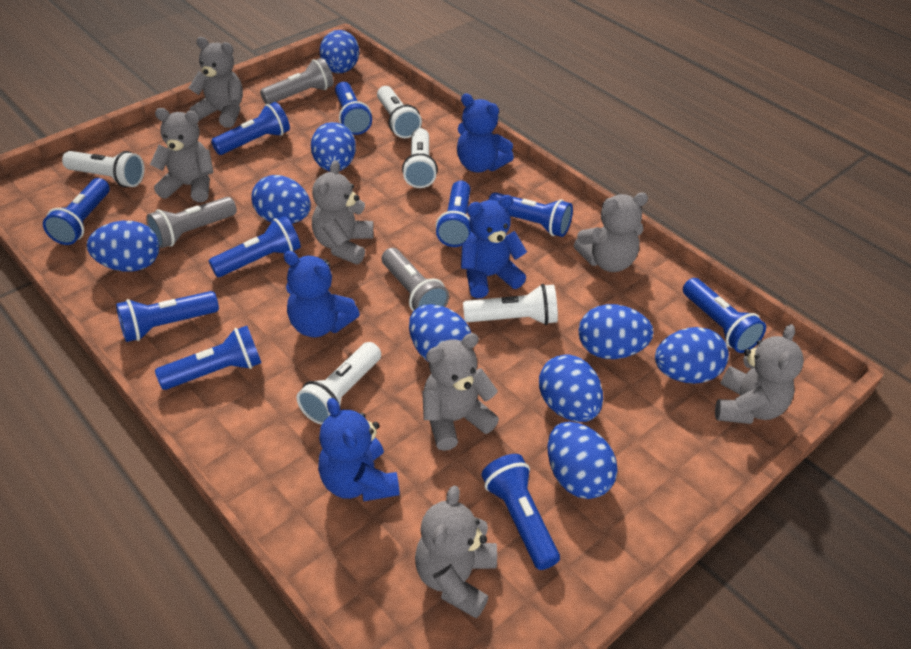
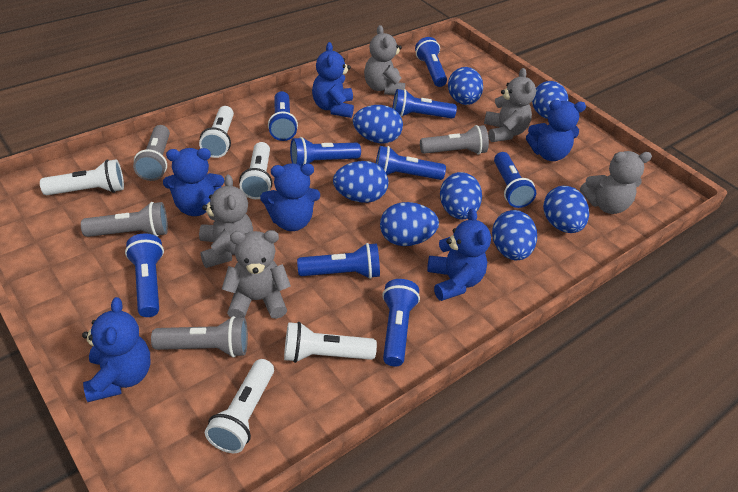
blue egg: [87,221,159,272] [251,175,311,224] [311,122,356,171] [320,30,359,74] [409,304,471,362] [539,354,603,422] [548,422,618,499] [578,304,654,359] [655,327,729,384] = 9 -> [333,161,388,203] [353,105,403,144] [380,202,439,246] [440,172,482,219] [448,67,483,105] [492,210,537,260] [532,81,569,119] [543,186,589,233] = 8
blue flashlight: [43,178,110,245] [116,291,219,342] [155,326,261,390] [209,216,301,277] [211,102,290,155] [335,82,372,135] [436,181,472,247] [481,454,560,570] [489,192,573,237] [683,278,766,353] = 10 -> [125,233,164,317] [268,91,298,141] [290,137,361,166] [297,243,380,279] [376,146,446,180] [382,279,420,367] [393,89,457,119] [415,37,447,87] [494,152,536,208] = 9
blue teddy bear: [284,251,360,338] [318,398,400,502] [457,93,514,173] [461,195,527,298] = 4 -> [82,297,151,402] [163,148,224,216] [260,163,320,231] [312,42,354,118] [427,208,491,301] [526,100,586,161] = 6
grey flashlight: [147,197,237,248] [260,58,334,104] [382,248,449,311] = 3 -> [81,202,168,237] [133,125,170,181] [151,316,248,357] [420,125,489,155] = 4
grey teddy bear: [150,108,213,202] [189,37,243,128] [312,160,374,264] [415,486,497,619] [422,333,499,451] [574,192,648,272] [715,324,804,424] = 7 -> [199,174,253,268] [222,230,291,319] [364,25,405,95] [484,68,536,142] [580,151,652,214] = 5

